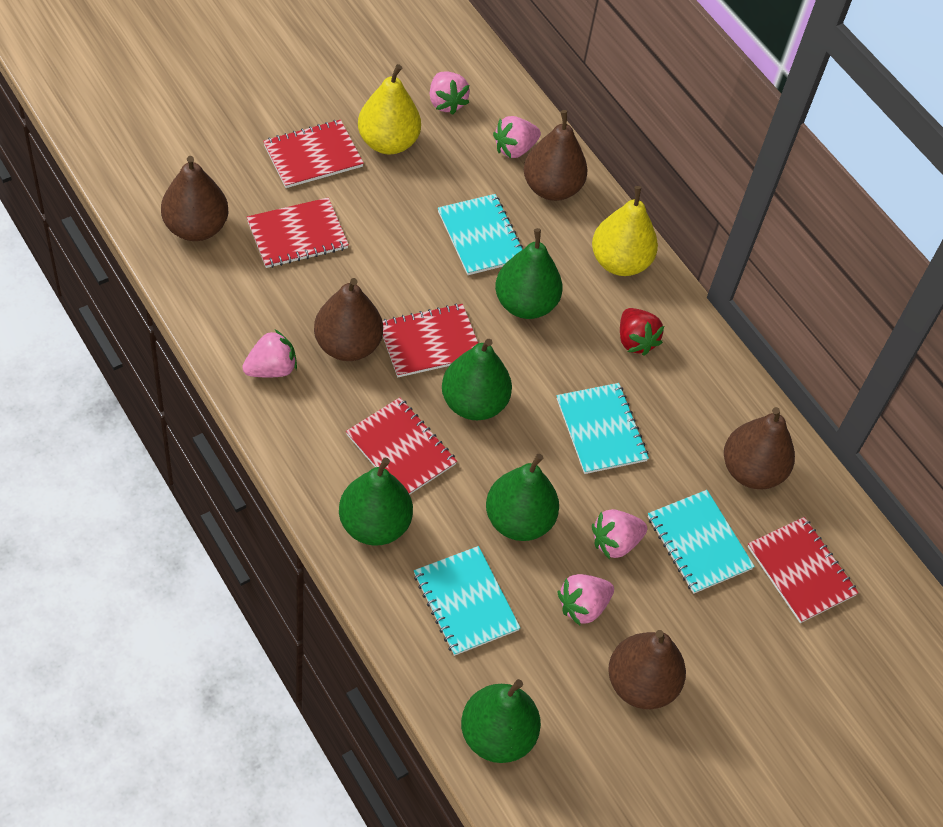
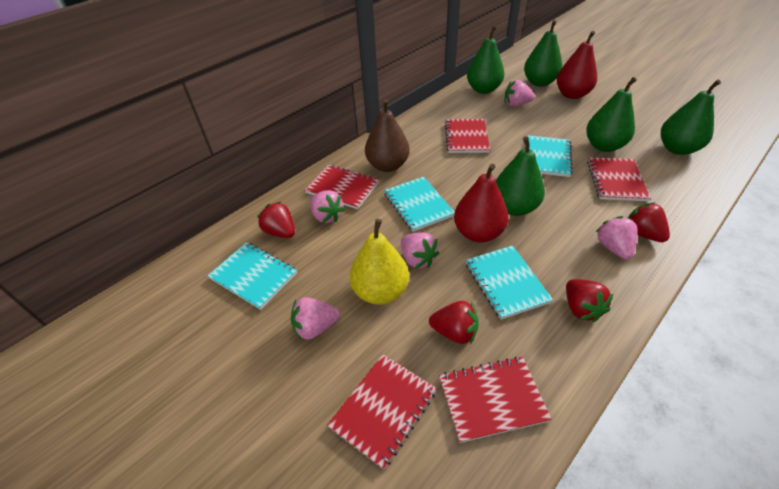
brown pear: [161,156,228,241] [314,278,383,361] [524,110,588,201] [608,630,686,709] [724,407,795,489] = 5 -> [365,99,410,172] = 1
red pear: none = 0 -> [454,164,508,243] [557,31,597,99] = 2
red strawberry: [620,308,664,356] = 1 -> [257,202,295,238] [429,301,479,344] [566,279,613,322] [628,203,670,242] = 4
yellow pear: [358,64,421,155] [592,186,658,276] = 2 -> [350,219,409,305] = 1

